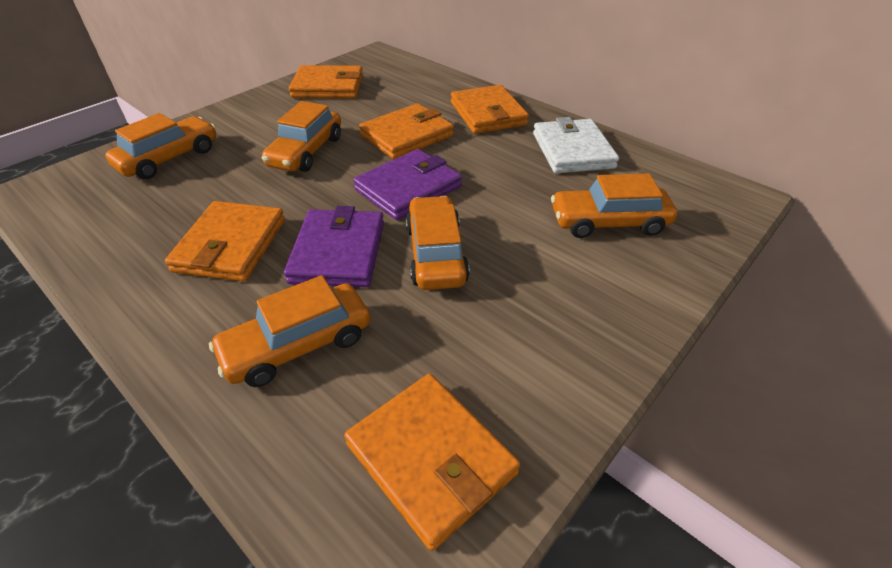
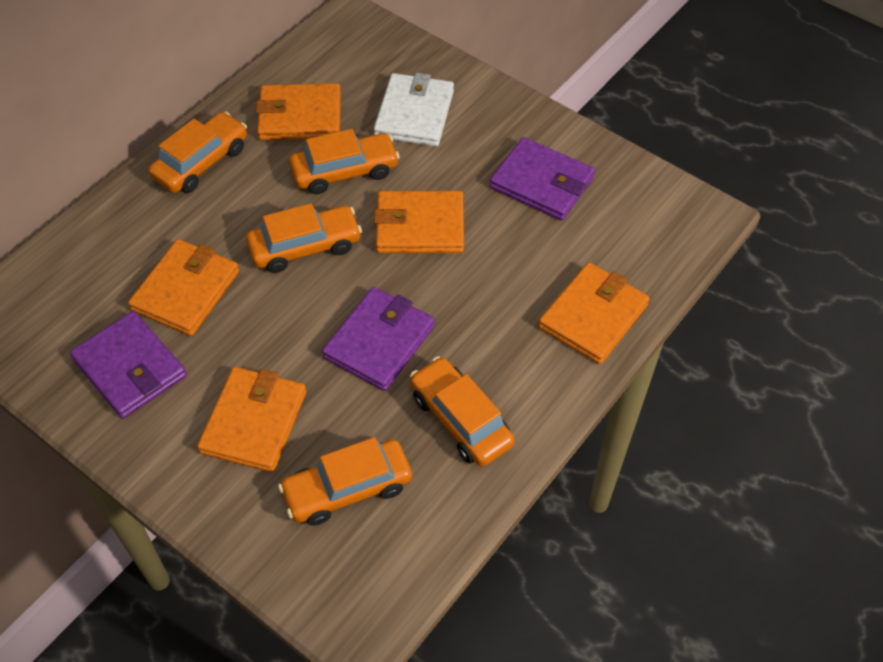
purple wallet: [284,206,384,287] [353,149,462,220] = 2 -> [70,311,187,419] [322,287,435,391] [490,137,595,221] = 3

